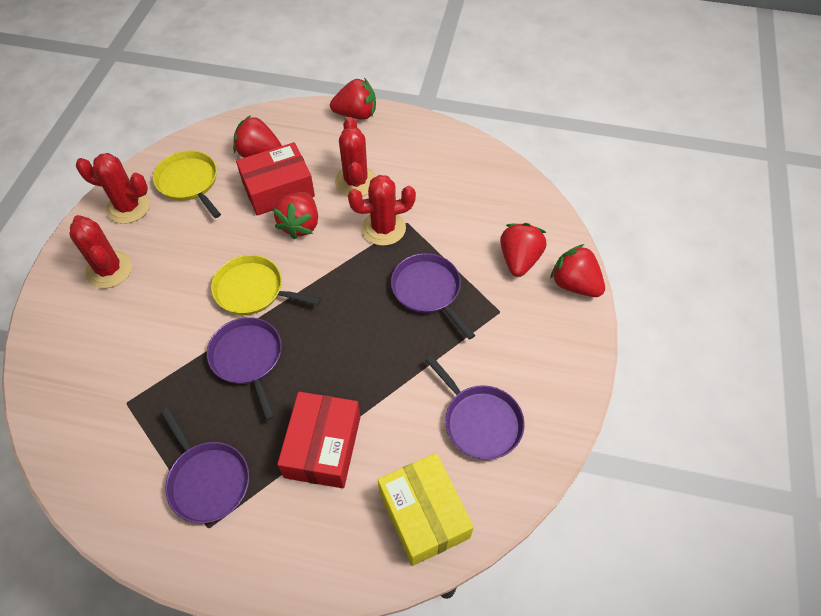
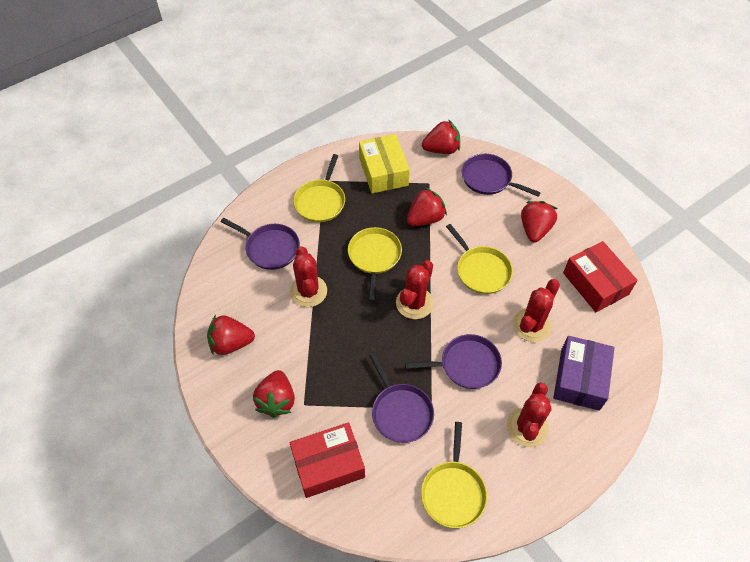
purple box: none = 0 -> [553,336,614,411] = 1
yellow pan: [153,151,221,218] [211,255,321,315] = 2 -> [293,154,345,222] [348,227,402,301] [421,422,487,528] [446,224,513,294] = 4

